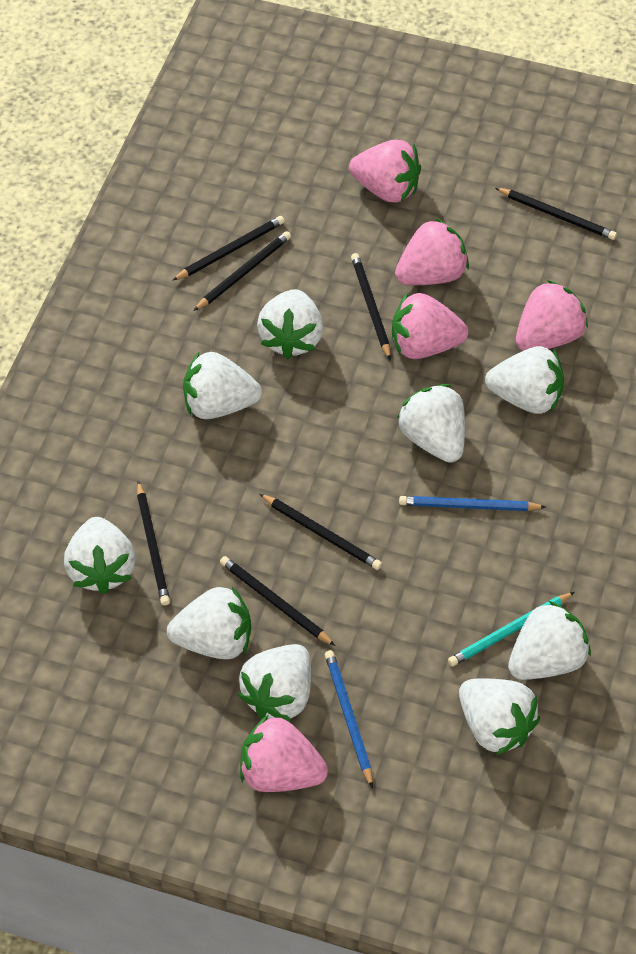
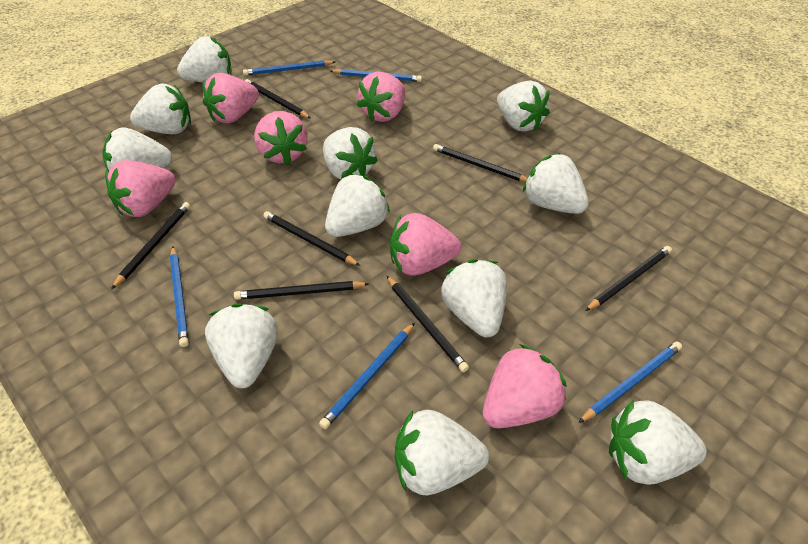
blue pencil: [325,650,373,788] [399,496,546,511] = 2 -> [170,247,189,347] [243,60,335,76] [319,322,415,429] [331,69,422,82] [578,342,682,423] = 5
pink strawberry: [240,715,328,792] [349,140,421,203] [392,293,468,359] [395,218,469,285] [516,280,588,351] = 5 -> [105,160,176,217] [202,73,259,123] [254,111,308,165] [357,72,405,122] [390,213,461,276] [483,344,567,428] = 6
turquoise pencil: [448,592,575,667] = 1 -> none = 0
white strawberry: [64,517,136,594] [167,586,251,659] [183,352,262,419] [238,644,311,722] [257,289,323,359] [397,384,465,463] [459,678,540,755] [485,346,564,414] [508,601,591,680] = 9 -> [102,127,172,172] [130,84,191,134] [177,36,232,83] [205,304,278,388] [323,127,378,180] [325,174,390,237] [395,410,489,495] [441,259,507,337] [497,80,550,132] [523,153,589,214] [609,400,707,485] = 11

